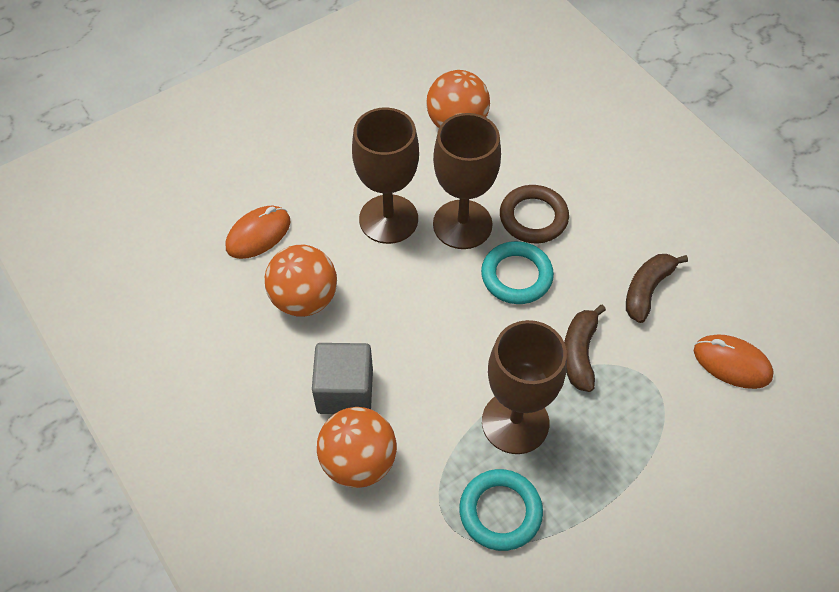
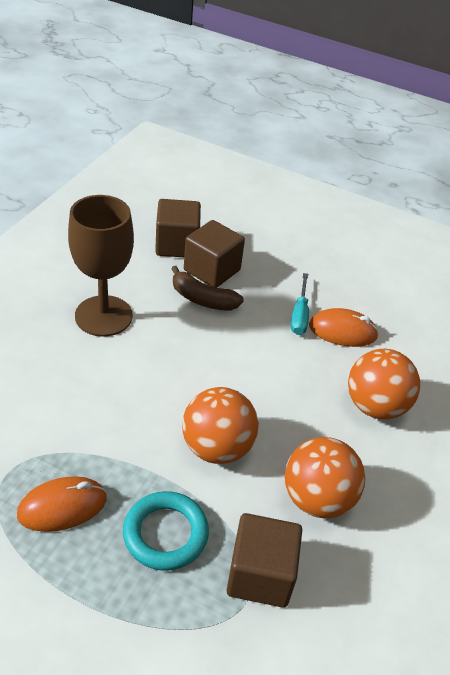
brown banana: [564,305,606,392] [626,254,688,323] = 2 -> [171,266,244,311] = 1
brown cube: none = 0 -> [155,199,201,257] [184,220,245,288] [227,513,302,608] = 3
brown goblet: [352,107,419,244] [433,113,501,249] [482,320,567,454] = 3 -> [68,195,134,337] = 1
brown ring: [500,185,569,243] = 1 -> none = 0
grey cube: [312,343,373,414] = 1 -> none = 0
turquoise ring: [459,469,543,551] [481,241,554,304] = 2 -> [123,491,209,571] = 1
turquoise screwdriver: none = 0 -> [291,273,309,335] = 1

